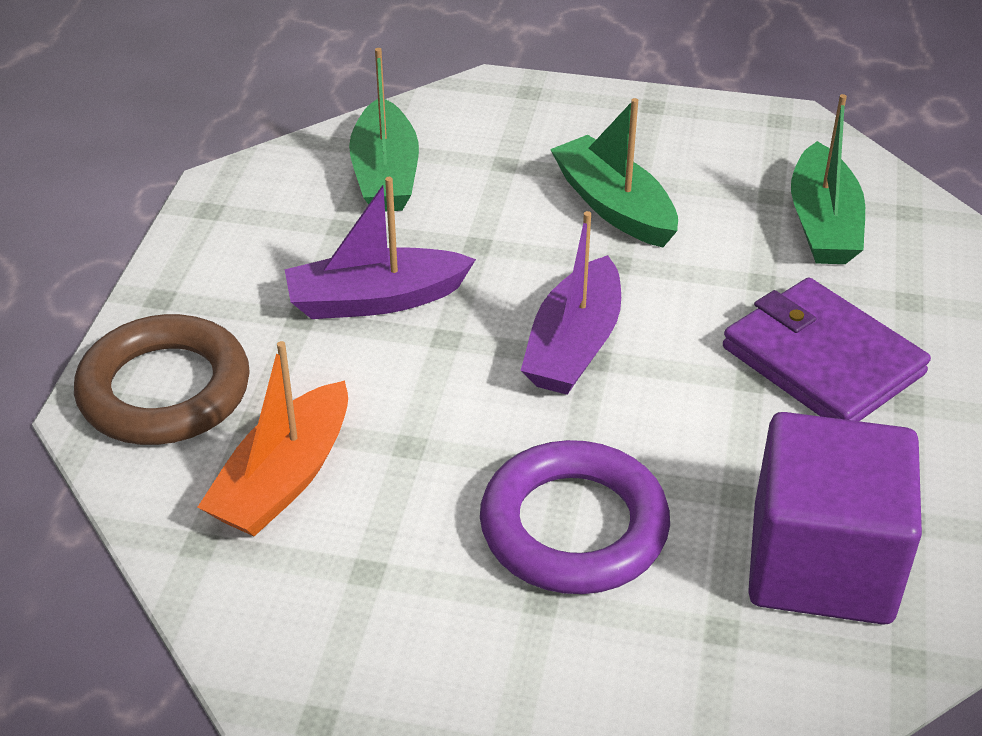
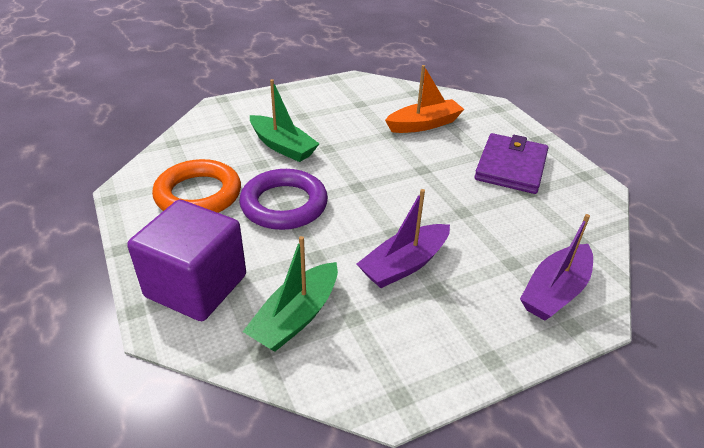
brown ring: [74,314,250,445] = 1 -> none = 0
green boat: [349,48,419,212] [550,98,678,247] [791,94,865,264] = 3 -> [243,236,338,351] [250,79,320,162] = 2
orange ring: none = 0 -> [152,159,241,213] = 1

